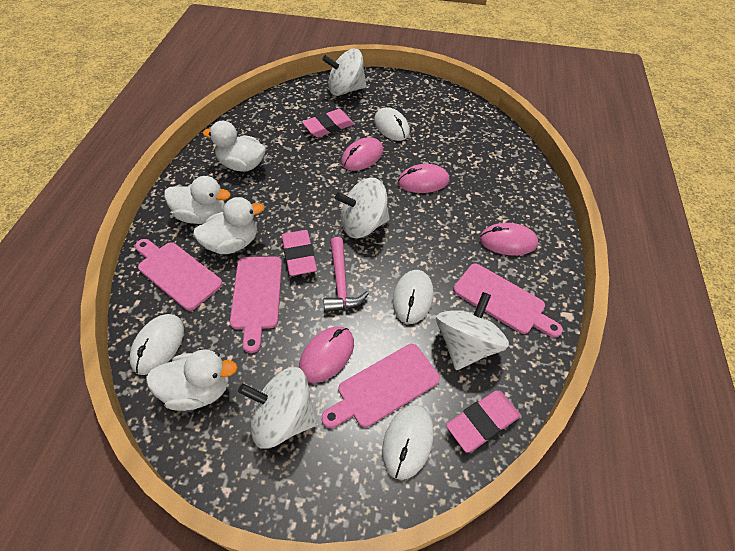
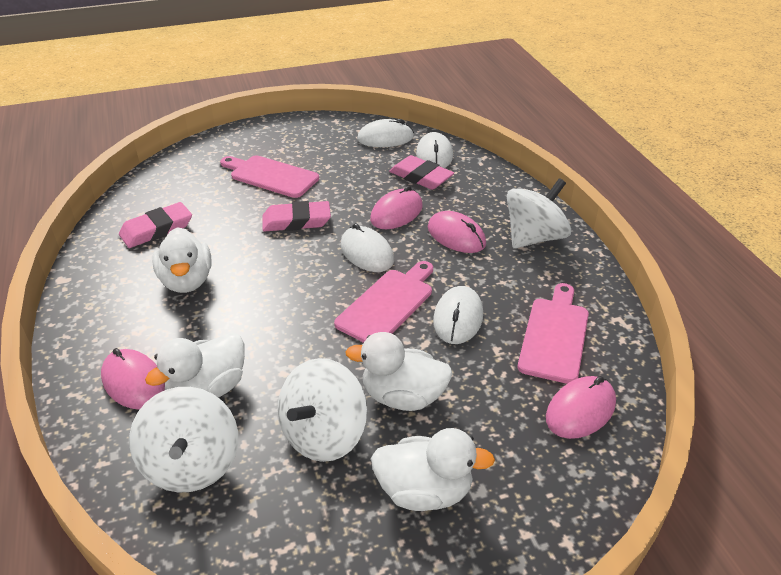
pink cutting board: [135,239,223,311] [230,256,282,353] [321,344,440,428] [453,263,563,338] = 4 -> [220,155,319,198] [334,261,433,343] [518,283,589,384] = 3
pink hammer: [323,237,369,312] = 1 -> none = 0
white spinning top: [238,367,317,449] [323,49,367,96] [335,178,390,238] [436,292,509,370] = 4 -> [129,387,238,493] [278,358,368,462] [507,178,571,249] = 3

